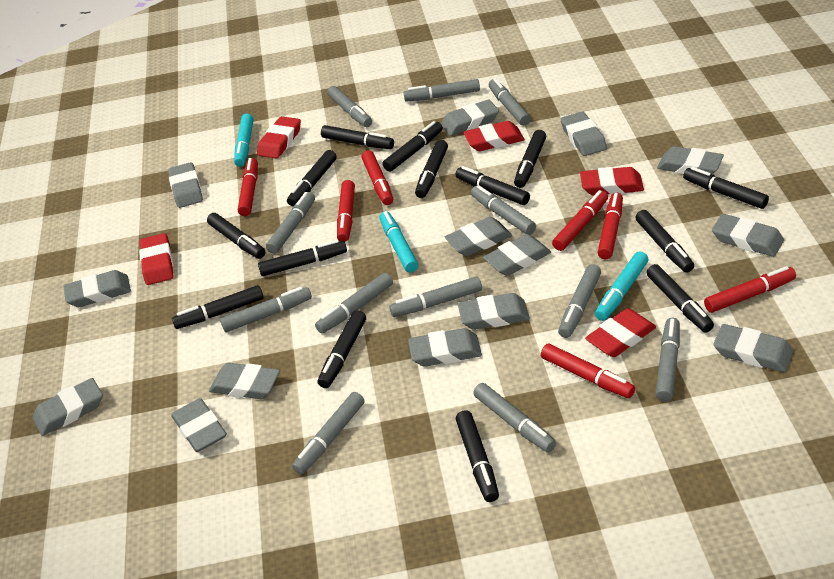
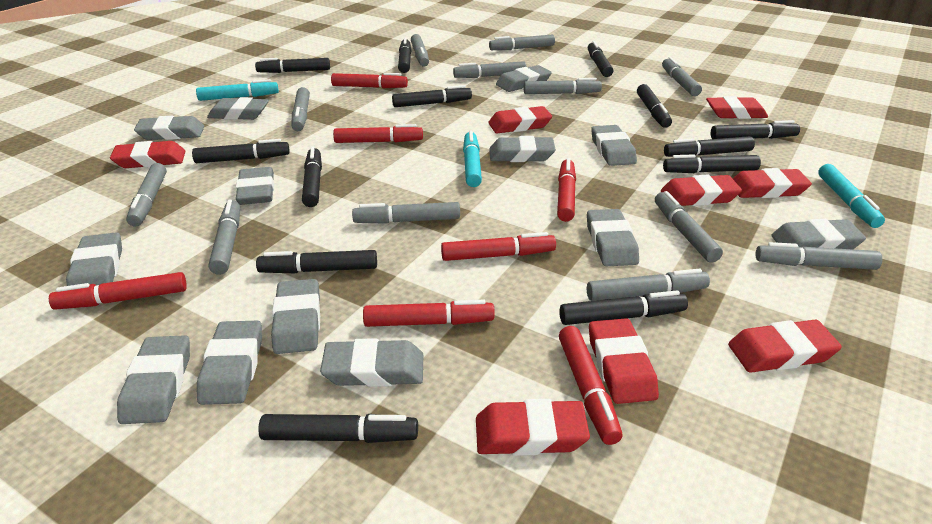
black marker: [172,285,264,329] [207,213,265,259] [258,240,347,276] [287,150,337,207] [318,310,366,388] [321,125,394,149] [382,121,443,172] [415,140,448,198] [455,166,530,205] [456,410,499,502] [514,130,546,188] [635,210,694,273] [647,264,714,332] [683,167,769,209] = 14 -> [192,139,290,163] [255,58,330,73] [256,250,377,273] [258,414,418,443] [302,147,322,207] [392,85,472,107] [398,37,412,73] [559,290,688,325] [588,41,613,77] [637,84,672,128] [663,154,761,173] [664,136,755,157] [711,120,800,139] = 13
grey eraser: [33,378,103,436] [63,270,131,307] [168,162,203,208] [171,398,227,452] [209,363,280,399] [408,328,482,367] [441,99,499,136] [445,217,512,256] [458,293,530,330] [483,234,551,276] [561,112,607,156] [657,146,724,174] [712,214,784,257] [714,324,793,372] = 14 -> [66,232,122,286] [117,335,190,424] [134,116,204,140] [197,321,262,405] [207,97,269,120] [236,167,274,205] [271,279,320,354] [320,338,423,387] [489,136,556,162] [496,65,552,92] [587,209,639,266] [591,125,637,166] [771,219,866,249] = 13
red eraser: [139,233,173,285] [257,116,301,159] [463,121,525,151] [580,167,644,196] [585,308,656,357] = 5 -> [110,141,185,168] [476,399,590,456] [488,106,552,133] [589,318,659,404] [661,175,742,206] [706,96,768,119] [728,320,842,373] [733,168,812,198] = 8

